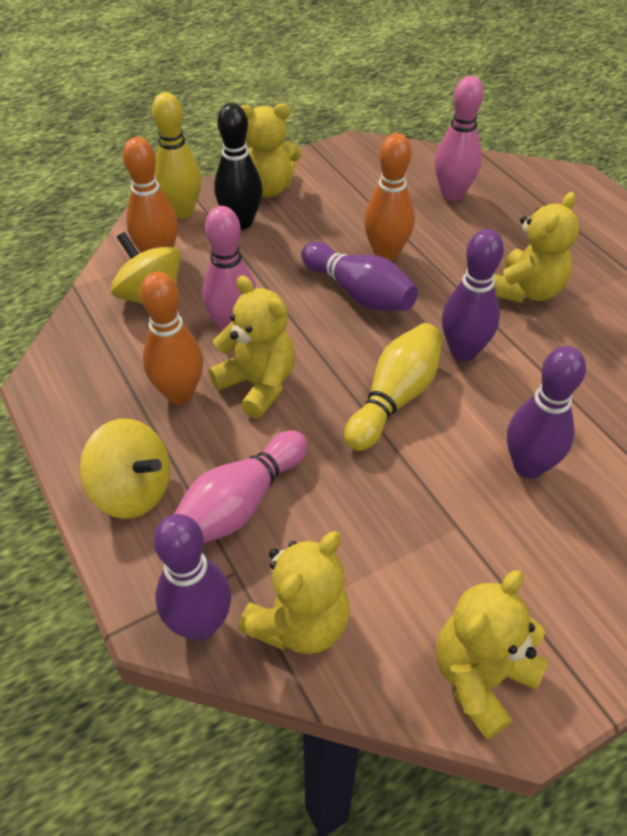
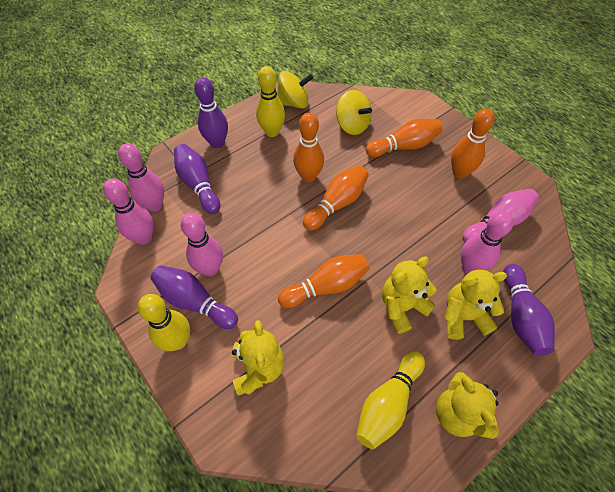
black bowling pin: [214,103,263,230] = 1 -> none = 0
orange bowling pin: [123,137,178,253] [140,272,203,404] [364,133,414,261] = 3 -> [278,254,370,308] [293,113,324,182] [303,165,369,231] [366,119,442,157] [451,109,495,178] = 5
pink bowling pin: [174,431,308,543] [202,206,256,332] [435,76,484,201] = 3 -> [103,179,153,245] [118,143,164,212] [181,213,223,276] [461,211,513,274] [462,189,539,242] = 5
yellow bowling pin: [152,92,201,218] [344,323,443,451] = 2 -> [138,294,190,351] [256,66,285,137] [356,351,425,449] = 3
yellow teddy bear: [209,276,295,418] [238,531,350,654] [241,103,302,197] [436,570,548,740] [494,192,579,303] = 5 -> [232,320,284,396] [382,256,436,334] [436,372,499,439] [445,270,507,340] = 4

